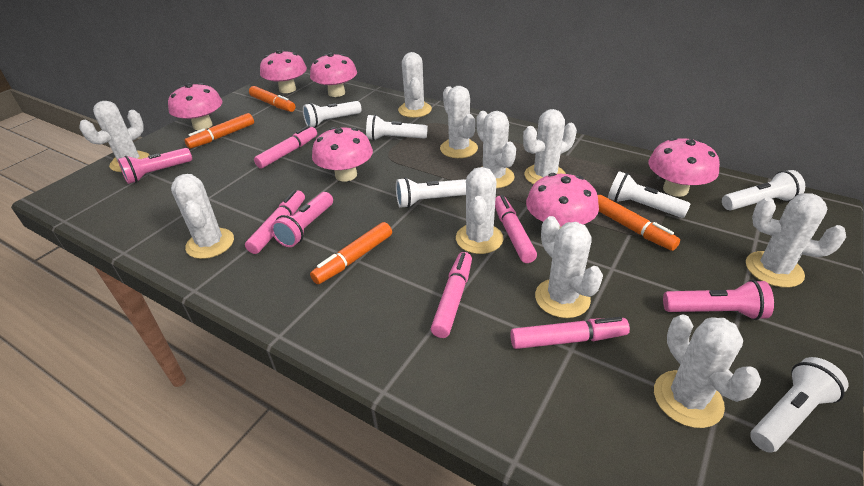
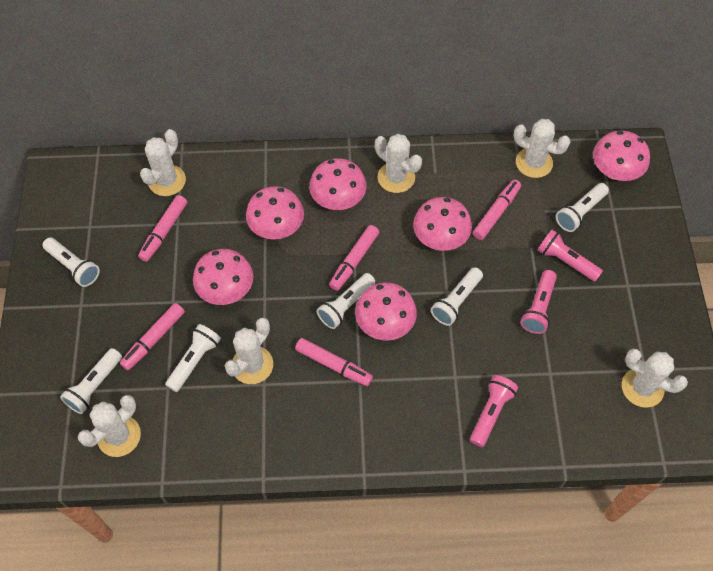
orange marker: [185,113,254,149] [249,86,296,112] [310,222,392,284] [597,195,680,251] = 4 -> none = 0
white cactus: [79,101,150,172] [171,174,234,259] [398,52,432,118] [440,86,478,158] [456,167,504,254] [476,111,516,188] [523,109,577,184] [535,216,603,318] [654,314,761,428] [746,193,846,288] = 10 -> [78,395,141,457] [140,129,186,196] [225,318,273,384] [375,134,422,193] [514,119,571,178] [622,349,688,408] = 6

